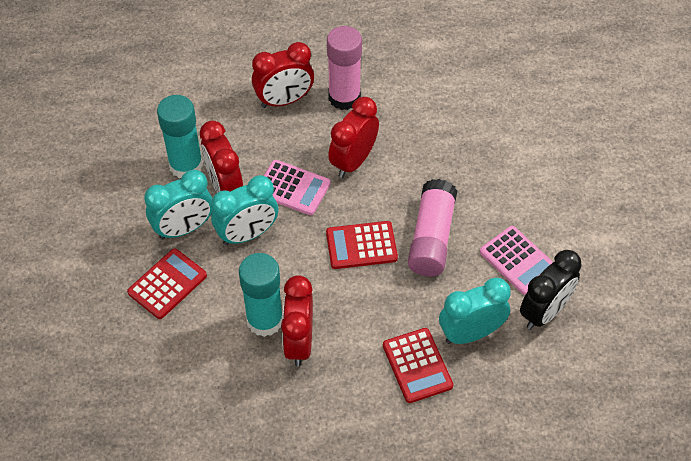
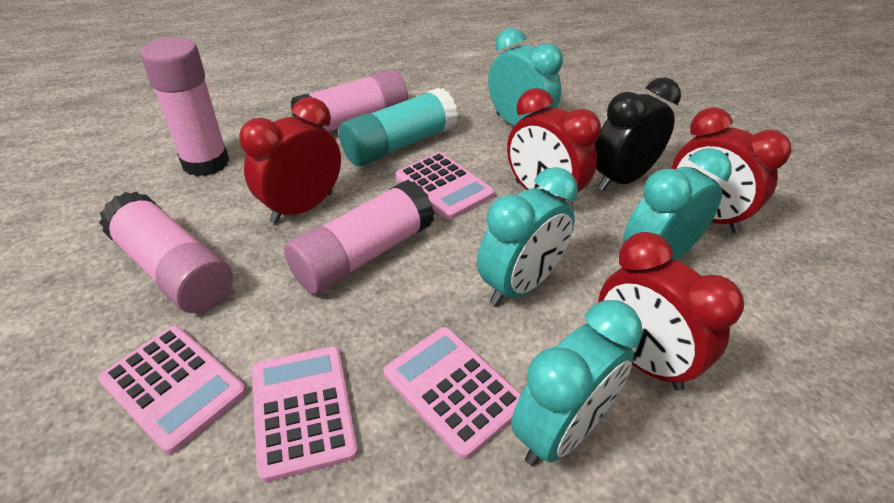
pink calculator: [264,160,330,215] [480,226,553,295] = 2 -> [98,326,246,454] [252,346,358,482] [384,327,521,459] [396,152,494,220] = 4
pink glue stick: [327,26,362,110] [408,179,457,276] = 2 -> [99,191,233,313] [140,37,229,176] [284,180,434,294] [291,69,408,132] = 4
red calculator: [127,248,207,319] [326,221,398,269] [383,328,453,403] = 3 -> none = 0
turquoise clock: [144,170,213,240] [211,175,278,245] [439,278,511,344] = 3 -> [477,167,578,306] [488,28,563,126] [511,300,643,466] [623,148,732,261] = 4
turquoise glue stick: [157,95,203,178] [239,253,283,337] = 2 -> [339,88,458,166] = 1

